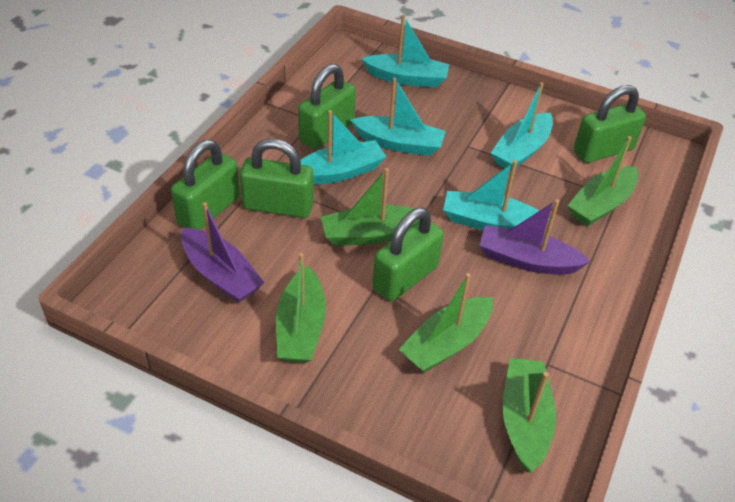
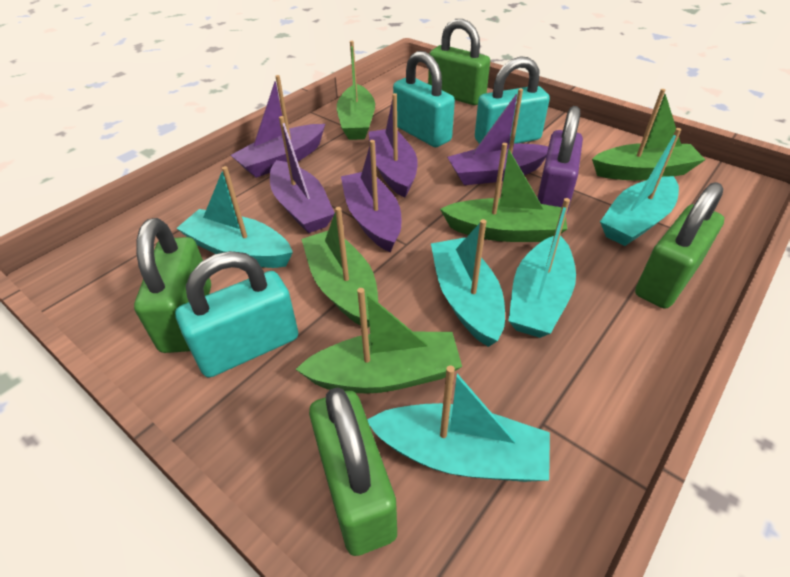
green padlock: [171,139,240,230] [240,139,314,218] [298,64,356,149] [372,208,444,301] [574,85,646,163] = 5 -> [134,218,211,353] [309,387,397,556] [428,19,490,105] [635,182,724,309] = 4
purple boat: [181,202,264,303] [479,199,591,274] = 2 -> [231,75,325,178] [270,116,335,233] [341,140,401,252] [369,93,418,198] [447,88,548,185] = 5
purple padlock: none = 0 -> [537,106,583,215] = 1
turquoise padlock: none = 0 -> [175,251,298,378] [393,51,455,147] [475,56,550,144] = 3

